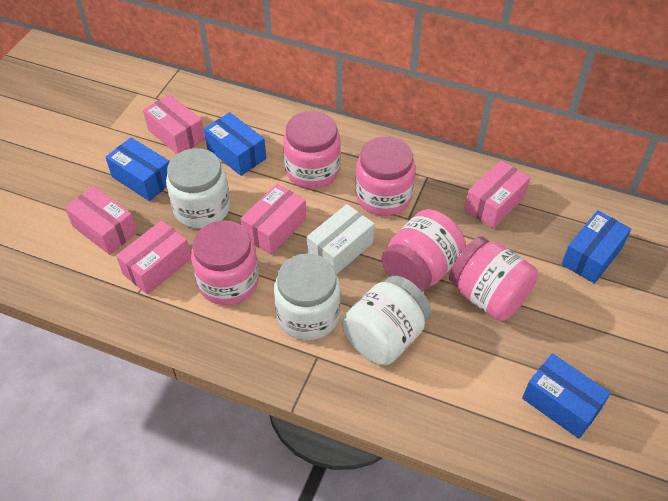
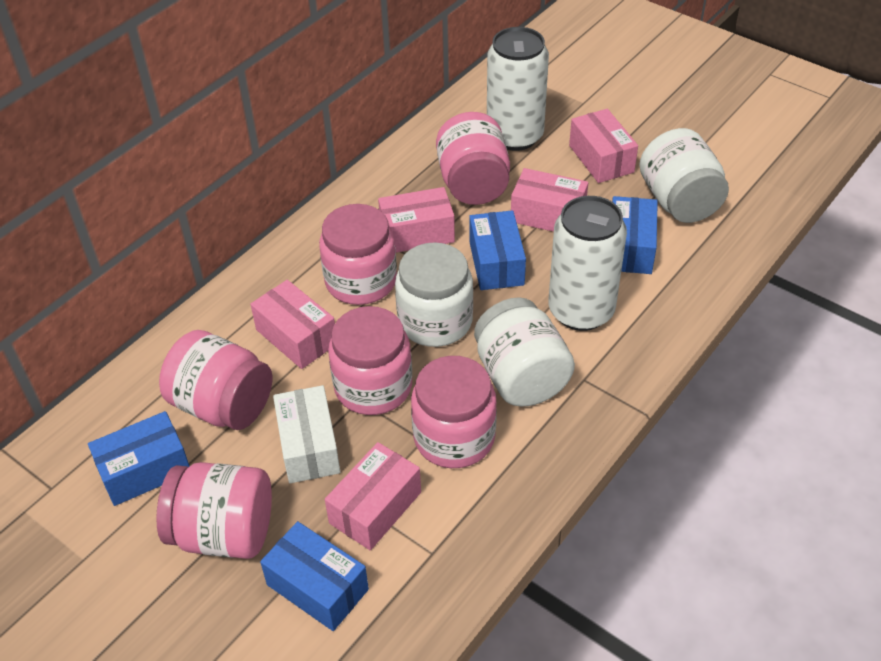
pink jar: [191,221,259,305] [283,111,341,189] [355,136,416,216] [382,209,466,292] [449,236,538,321] = 5 -> [156,462,272,559] [159,330,272,430] [319,204,397,305] [328,306,412,415] [411,356,497,468] [436,112,510,205] = 6
white can: none = 0 -> [487,27,549,151] [548,196,627,331] = 2

